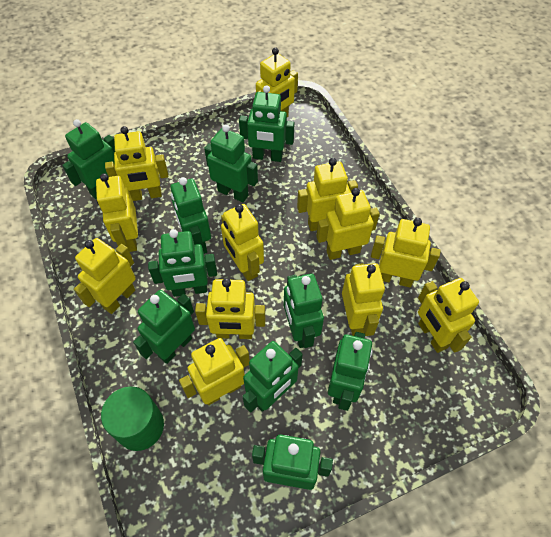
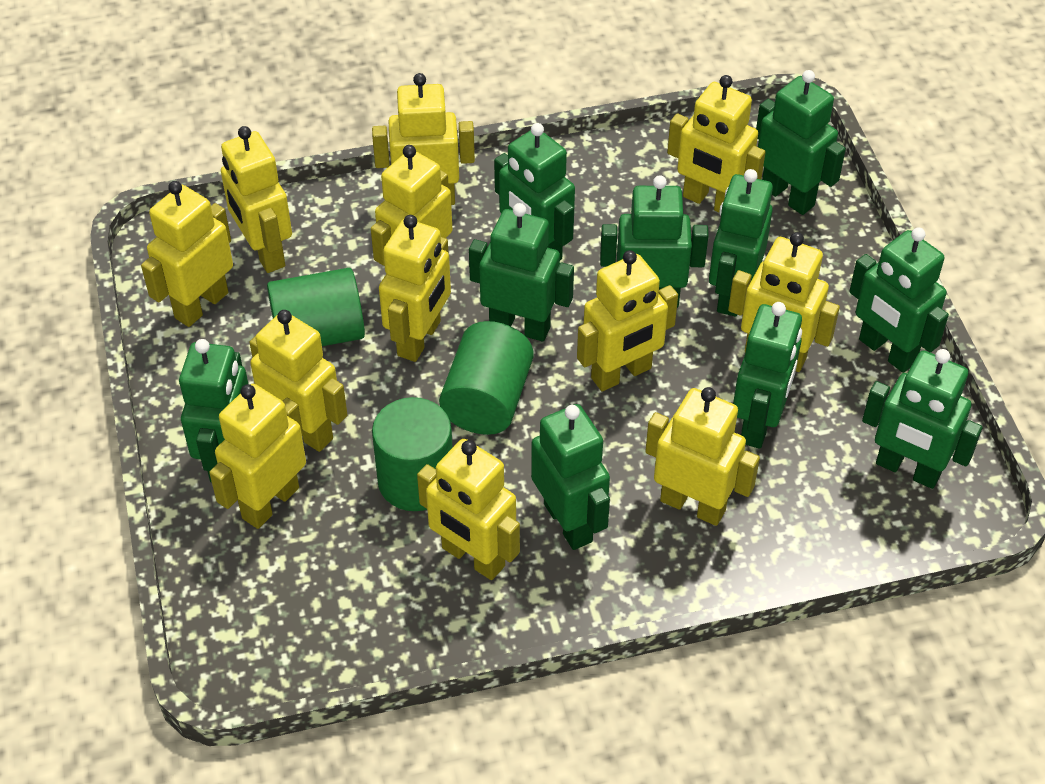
green cylinder: [101,386,164,451] = 1 -> [267,268,365,346] [372,397,453,511] [439,321,534,435] = 3

